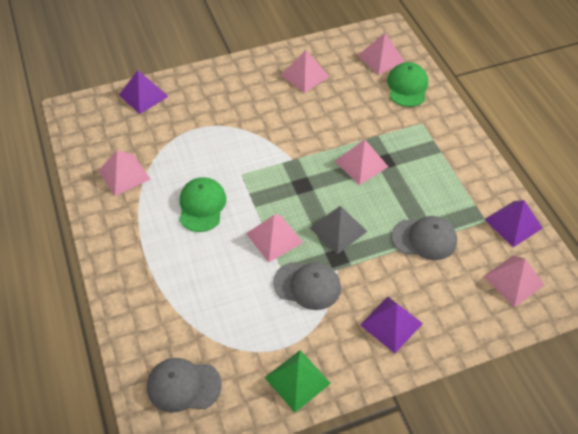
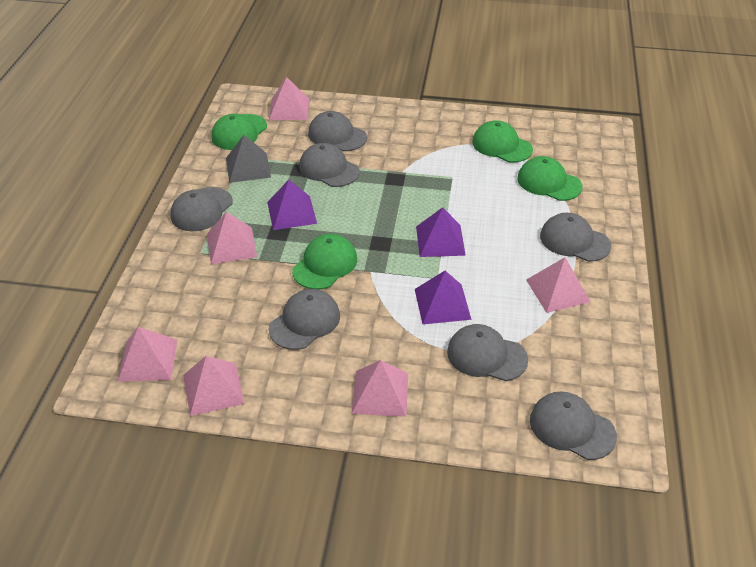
green cap: [179,177,226,232] [387,62,428,107] = 2 -> [211,114,267,150] [292,234,357,289] [472,120,533,163] [517,156,583,201] = 4
green pyramid: [265,350,331,412] = 1 -> none = 0
grey cap: [147,358,222,413] [273,262,341,310] [392,216,457,260] = 3 -> [170,187,233,231] [269,289,340,350] [299,143,360,187] [308,111,367,151] [447,324,528,381] [530,392,617,460] [540,213,611,262] = 7

